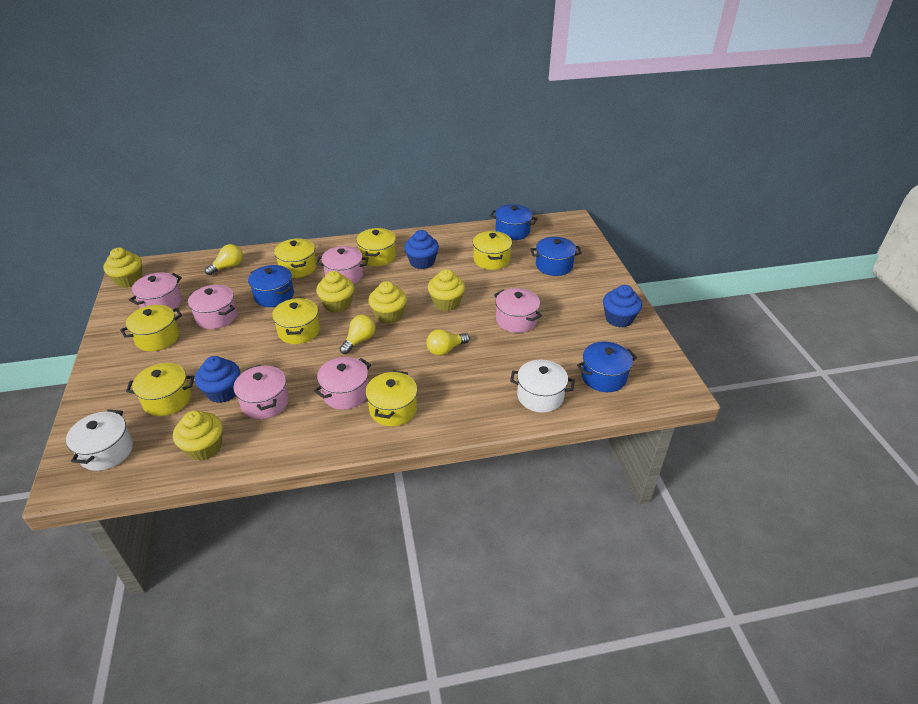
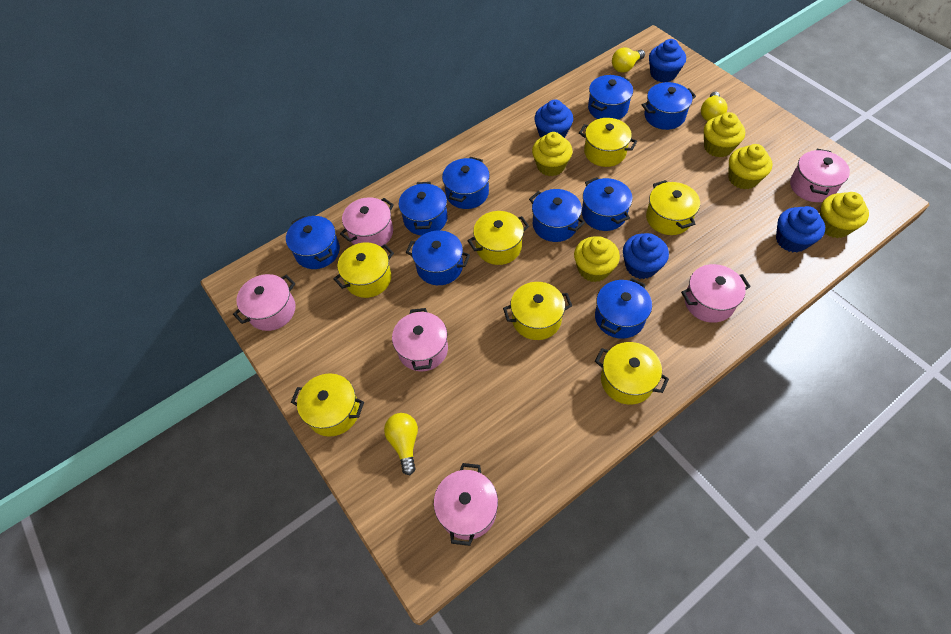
blue cupcake: [195,356,240,403] [404,230,439,269] [603,285,642,328] = 3 -> [534,99,573,138] [623,233,669,279] [649,39,686,82] [776,206,825,252] = 4
blue pot: [248,265,294,307] [490,204,538,240] [530,237,582,276] [577,342,637,392] = 4 -> [286,216,340,269] [399,182,448,236] [406,230,470,285] [442,157,490,209] [529,189,585,242] [582,177,633,231] [588,75,633,120] [595,278,652,339] [642,82,696,130] = 9
white pot: [66,409,133,471] [510,360,575,413] = 2 -> none = 0

